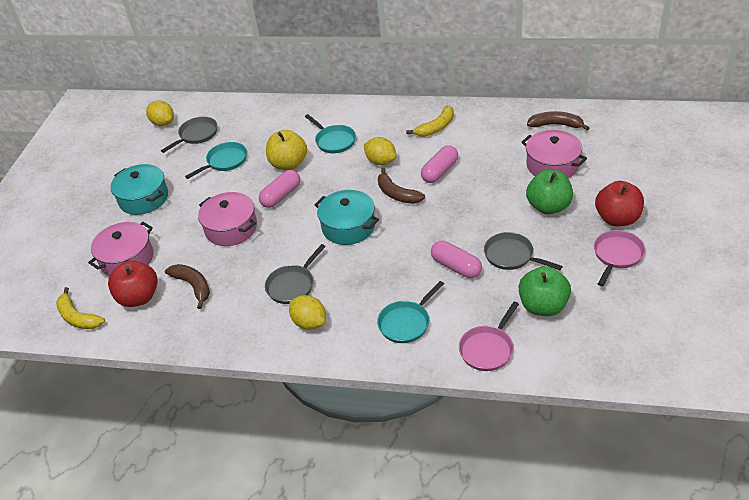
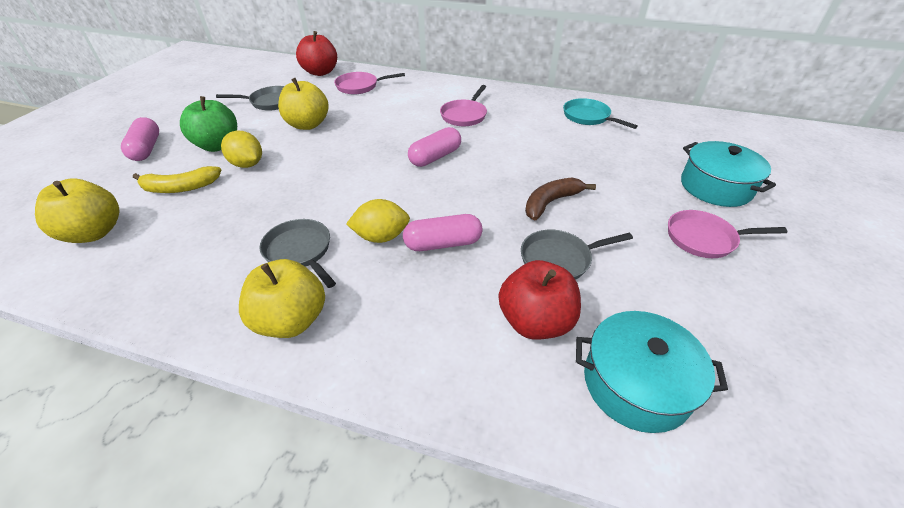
brown banana: [165,264,210,309] [378,168,425,204] [527,111,589,131] = 3 -> [525,177,596,220] = 1
green apple: [519,266,571,316] [526,170,573,214] = 2 -> [180,96,237,152] = 1
pink pan: [459,302,519,371] [594,230,645,286] = 2 -> [334,72,405,94] [440,85,487,126] [668,210,787,258] = 3
pink pot: [88,222,153,276] [198,192,257,246] [521,130,587,178] = 3 -> none = 0
turquoise pan: [185,142,247,179] [305,114,356,153] [377,281,444,343] = 3 -> [563,98,638,129] = 1
yellow apple: [266,130,307,170] = 1 -> [35,178,119,243] [239,259,325,338] [278,78,329,130] = 3
yellow banana: [56,287,105,329] [406,105,454,137] = 2 -> [133,166,221,193] = 1
yellow lemon: [146,100,174,126] [289,295,326,330] [364,137,396,165] = 3 -> [221,131,262,168] [346,199,410,243] = 2

